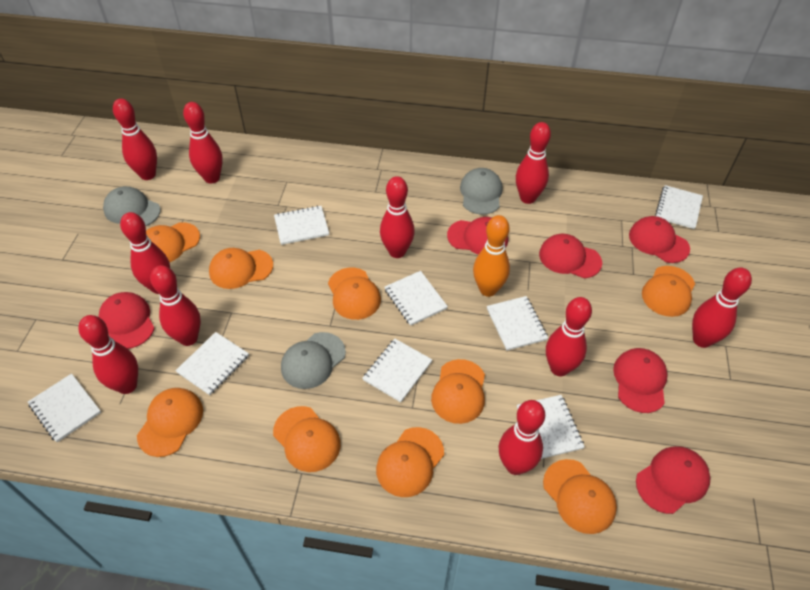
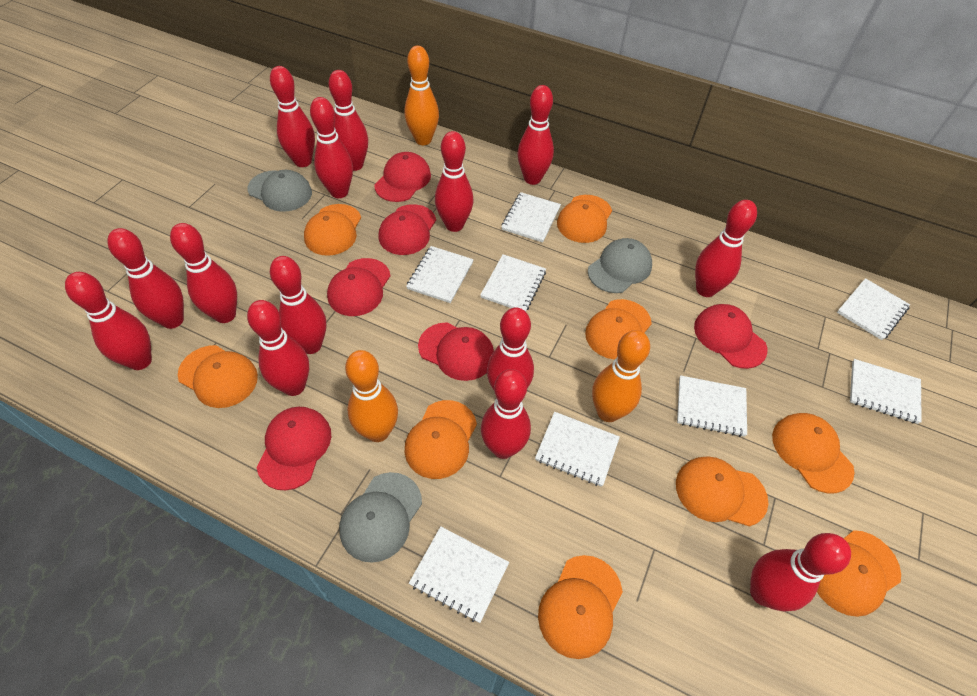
orange bowling pin: [473,215,510,297] = 1 -> [345,350,398,442] [404,46,439,145] [592,330,650,422] = 3
red bowling pin: [78,315,138,394] [113,98,157,180] [120,212,170,294] [150,265,201,346] [183,102,223,184] [380,176,415,258] [499,400,545,475] [516,122,551,204] [546,297,592,376] [692,267,752,348] = 10 -> [65,272,152,370] [107,228,184,329] [170,223,237,323] [247,300,309,396] [270,66,315,167] [270,256,326,354] [310,97,353,198] [329,70,368,171] [435,131,474,232] [481,369,531,459] [487,307,534,390] [517,85,554,185] [695,200,757,297] [750,533,851,612] = 14

